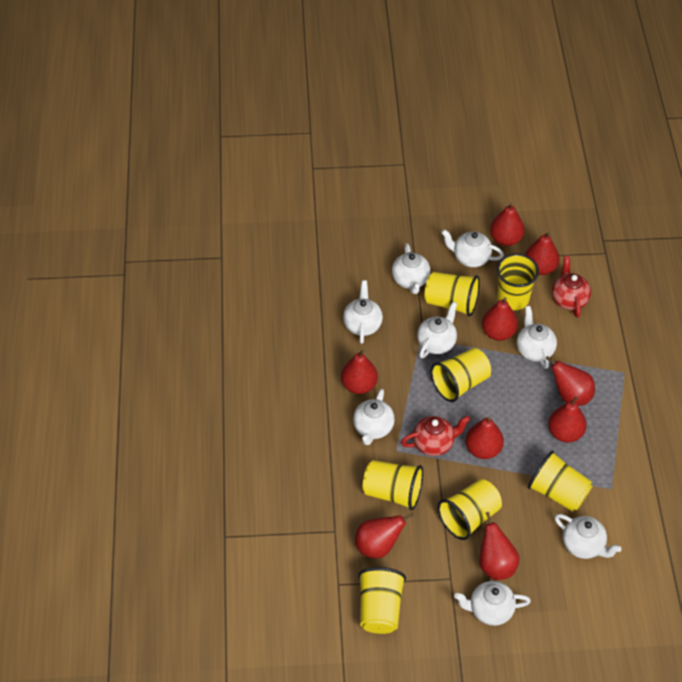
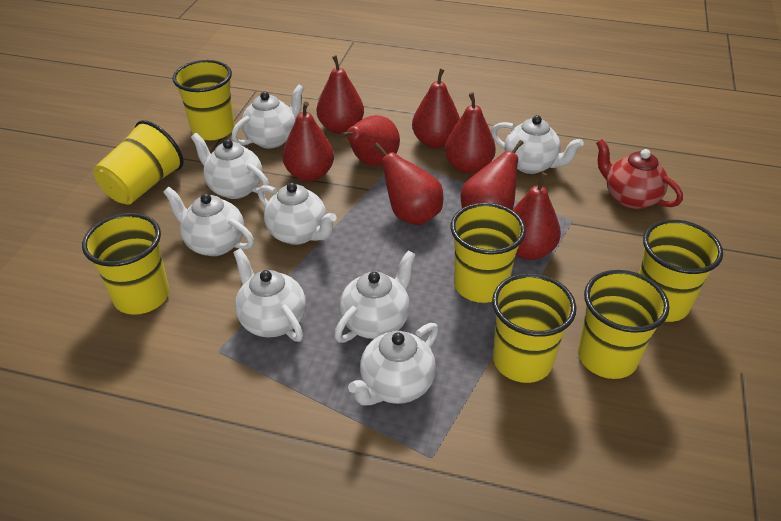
red pear: [341,349,378,394] [355,513,414,558] [465,416,504,459] [479,512,520,580] [482,297,518,341] [490,202,525,246] [525,231,560,275] [545,356,595,406] [548,396,587,442] = 9 -> [282,102,334,182] [317,55,364,134] [341,115,400,166] [374,143,444,225] [412,69,460,148] [445,92,496,174] [461,140,524,210] [513,172,561,260] = 8
red teapot: [401,416,470,456] [552,256,591,318] = 2 -> [596,139,683,209] = 1

